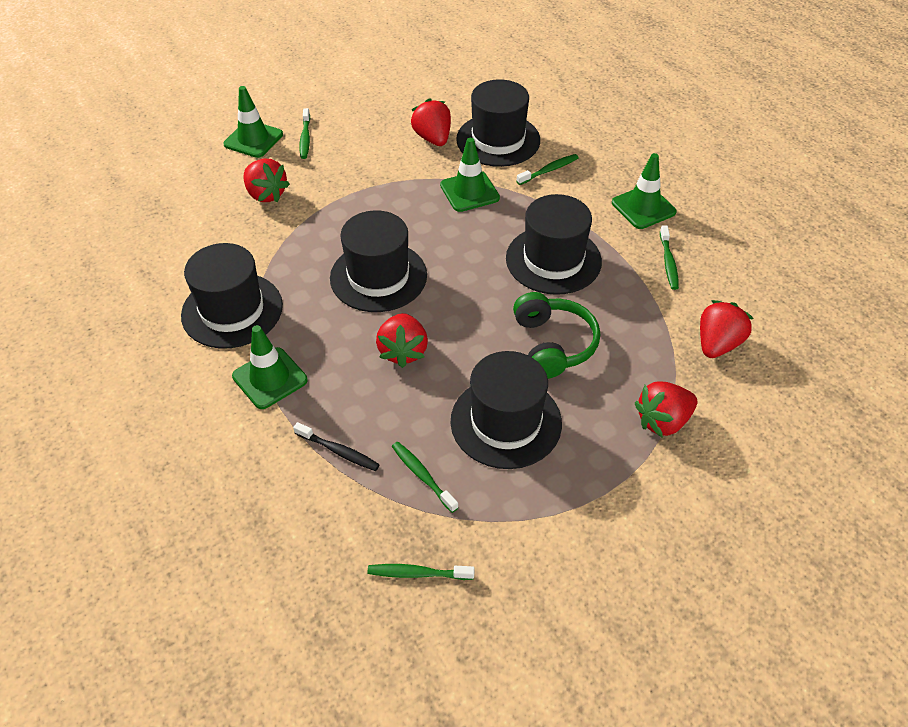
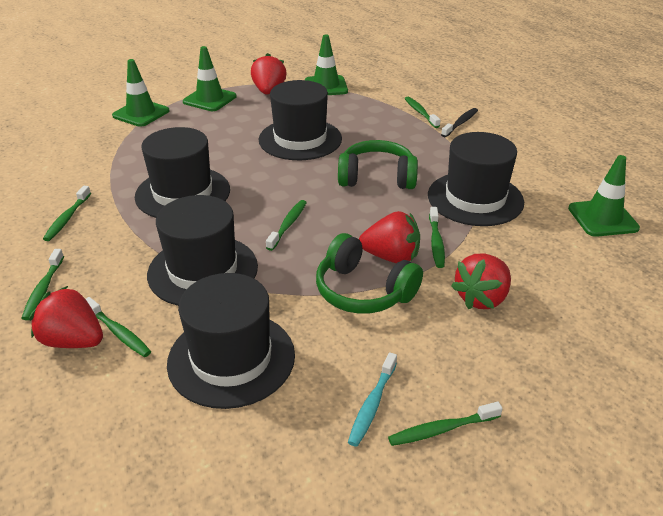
green headphones: [513,292,600,379] = 1 -> [316,233,423,314] [338,140,418,189] = 2
green toothbrush: [300,108,310,159] [368,564,475,580] [392,442,459,513] [517,154,579,185] [660,226,679,290] = 5 -> [21,249,64,320] [43,186,91,241] [86,297,151,357] [266,200,307,251] [388,402,503,446] [405,97,440,128] [429,207,445,268] = 7
red strawberry: [244,159,290,202] [376,313,428,368] [411,98,451,146] [635,382,697,438] [700,300,754,358] = 5 -> [29,286,103,348] [251,53,287,94] [359,211,420,263] [451,254,511,309] = 4
turquoise toothbrush: none = 0 -> [348,352,397,447] = 1

